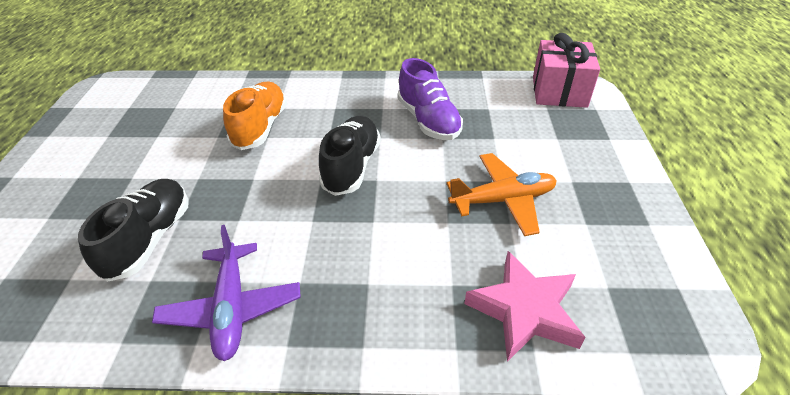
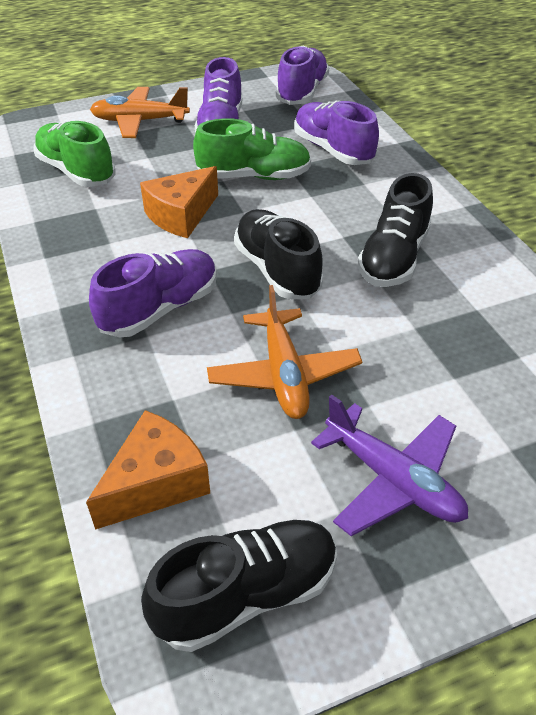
black shoe: [78,179,189,282] [319,116,381,196] = 2 -> [141,520,337,652] [234,209,323,299] [357,173,433,287] = 3
green shoe: none = 0 -> [33,121,116,187] [193,118,311,180] = 2
orange cheese: none = 0 -> [86,410,210,530] [140,166,218,238] = 2
orange plane: [446,153,557,236] = 1 -> [90,87,190,138] [207,285,362,419] = 2
orange shoe: [223,82,287,150] = 1 -> none = 0
pink gift: [533,33,600,108] = 1 -> none = 0
pink star: [464,251,586,362] = 1 -> none = 0
purple shoe: [398,58,463,140] = 1 -> [89,249,217,338] [195,57,242,132] [276,45,329,105] [294,101,379,165] = 4

